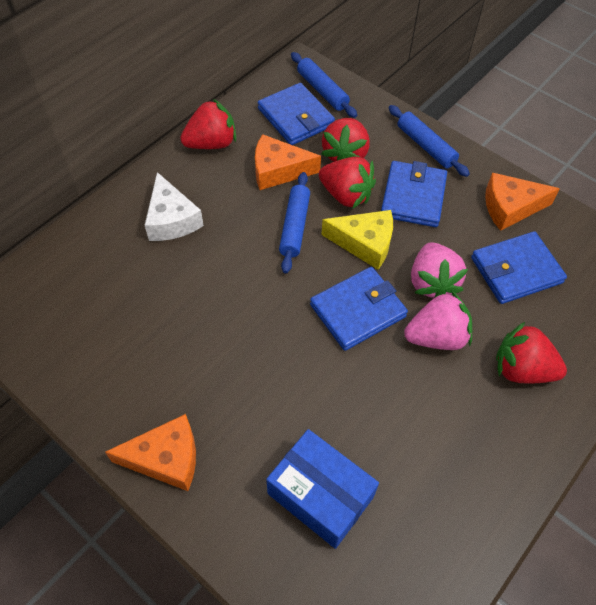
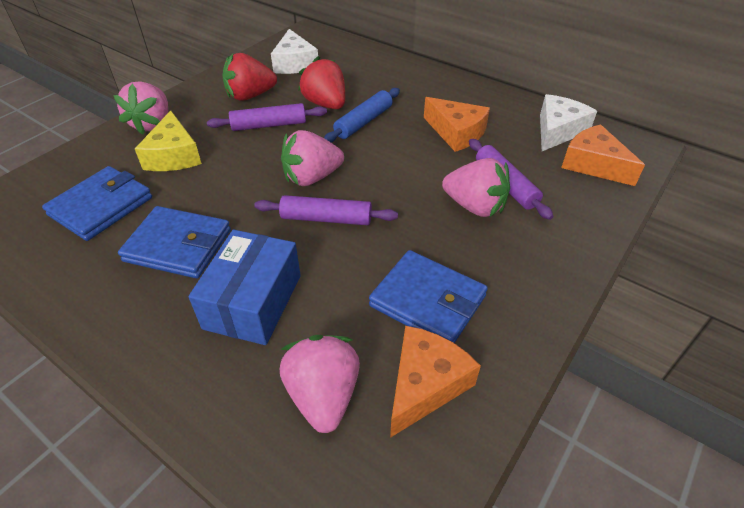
blue rolling pin: [279,172,310,273] [291,52,357,118] [389,105,470,177] = 3 -> [324,88,400,143] = 1
blue wallet: [258,83,335,145] [310,267,408,351] [381,161,447,227] [471,231,567,304] = 4 -> [42,166,152,241] [118,206,231,278] [369,250,488,343] = 3
pink strawberry: [404,290,472,350] [411,242,468,298] = 2 -> [113,81,168,135] [280,335,360,433] [281,130,344,186] [442,158,510,217] = 4
purple rolling pin: none = 0 -> [207,103,327,131] [254,195,398,225] [469,139,553,220] = 3
red strawberry: [180,99,236,149] [319,157,376,209] [321,118,370,162] [496,321,567,383] = 4 -> [222,53,277,101] [298,56,345,109] = 2
white cheese: [145,172,204,241] = 1 -> [271,29,318,74] [540,94,597,151] = 2

